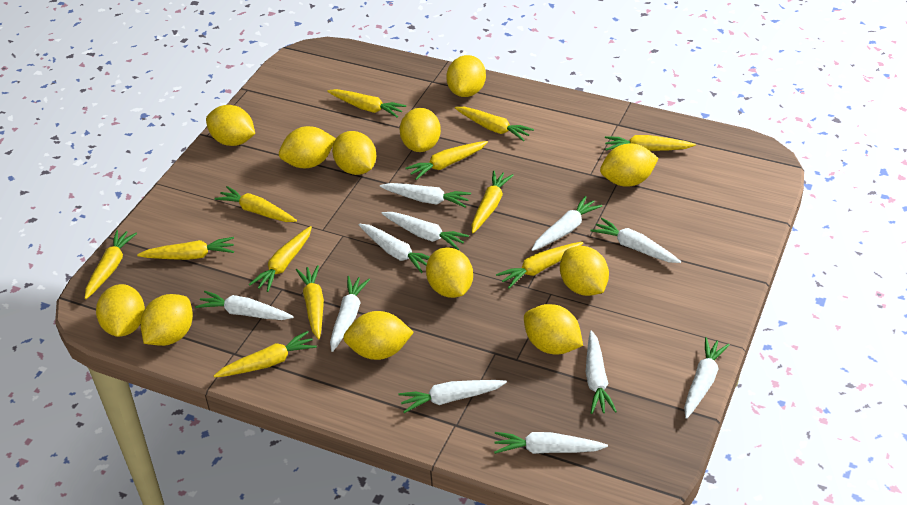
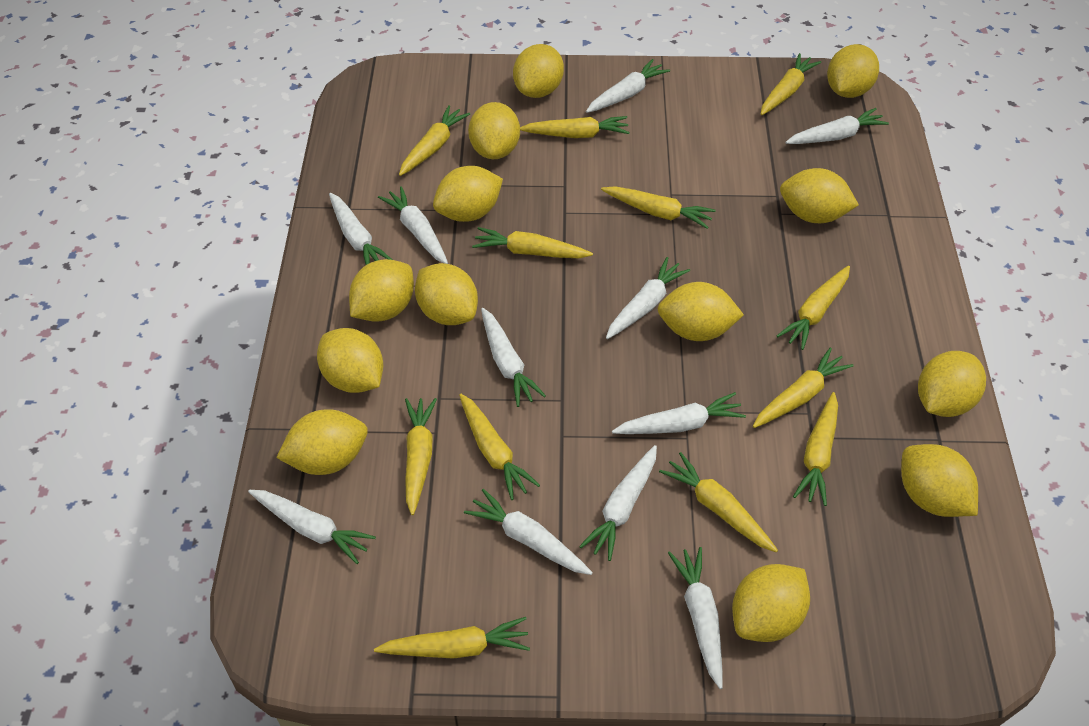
yellow lemon: [96,284,145,337] [140,294,193,346] [206,105,255,146] [279,126,336,168] [332,131,377,175] [343,311,414,360] [400,108,441,152] [426,247,473,298] [446,55,486,97] [524,304,583,354] [560,246,609,296] [600,143,659,186] = 12 -> [276,409,368,475] [317,328,383,393] [349,259,414,322] [415,263,478,325] [433,166,503,222] [468,102,520,159] [513,44,564,98] [657,282,744,341] [732,564,810,642] [780,168,859,223] [827,44,879,98] [901,444,978,517] [918,351,986,417] = 13

